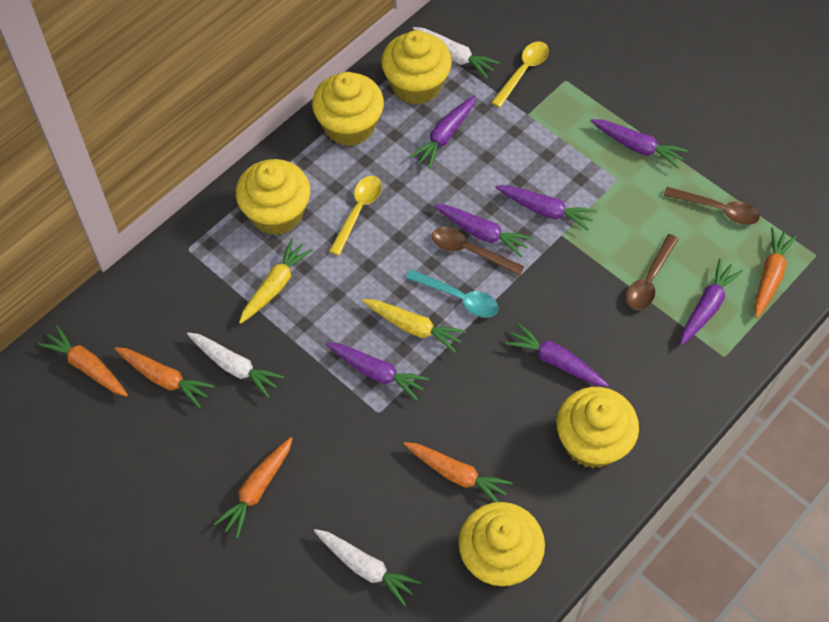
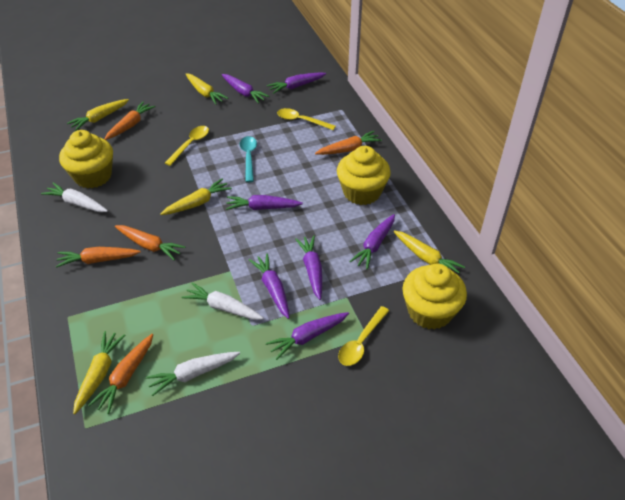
brown spoon: [432,227,524,276] [626,234,679,310] [664,187,760,225] = 3 -> none = 0
yellow carrot: [239,238,313,324] [362,299,466,353] = 2 -> [67,99,129,131] [73,331,126,415] [160,179,232,215] [186,73,228,105] [394,230,465,273] = 5
yellow cupcake: [236,159,310,235] [312,72,384,146] [381,30,452,105] [458,502,545,587] [556,387,639,468] = 5 -> [59,130,113,188] [337,146,391,205] [402,264,467,330] = 3
yellow spoon: [329,176,382,256] [491,42,549,108] = 2 -> [165,126,209,166] [277,108,336,130] [338,306,389,366] = 3

